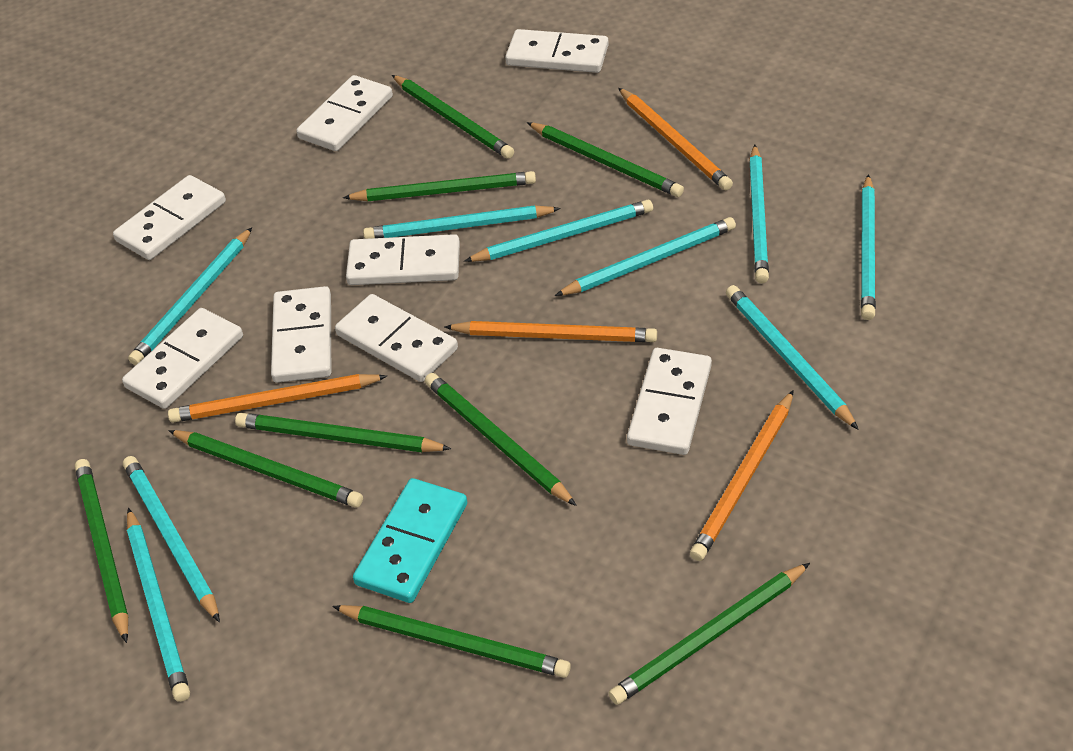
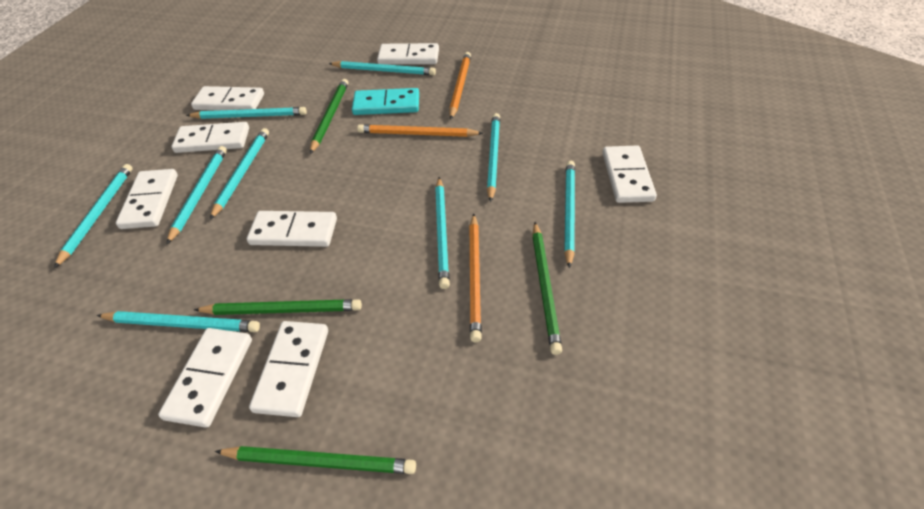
green pencil: [75,459,128,643] [168,430,363,508] [235,413,452,452] [332,605,571,678] [343,171,536,201] [392,75,514,159] [425,373,577,506] [527,122,684,197] [609,563,810,705] = 9 -> [194,299,362,315] [215,446,416,474] [310,79,348,154] [532,222,562,355] = 4
orange pencil: [168,374,387,423] [444,321,657,342] [618,88,733,190] [690,390,794,561] = 4 -> [357,124,483,137] [449,52,471,119] [469,214,482,342] = 3

